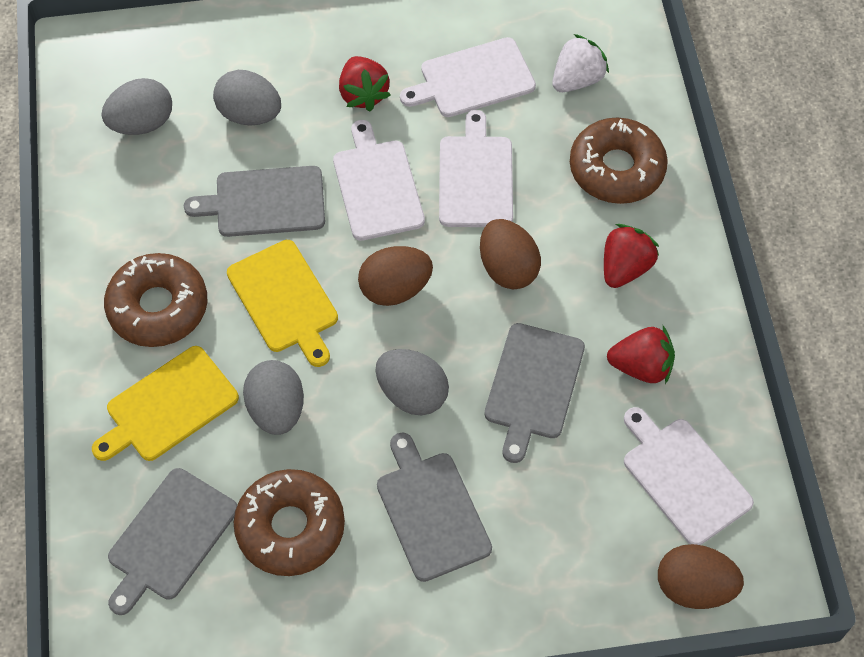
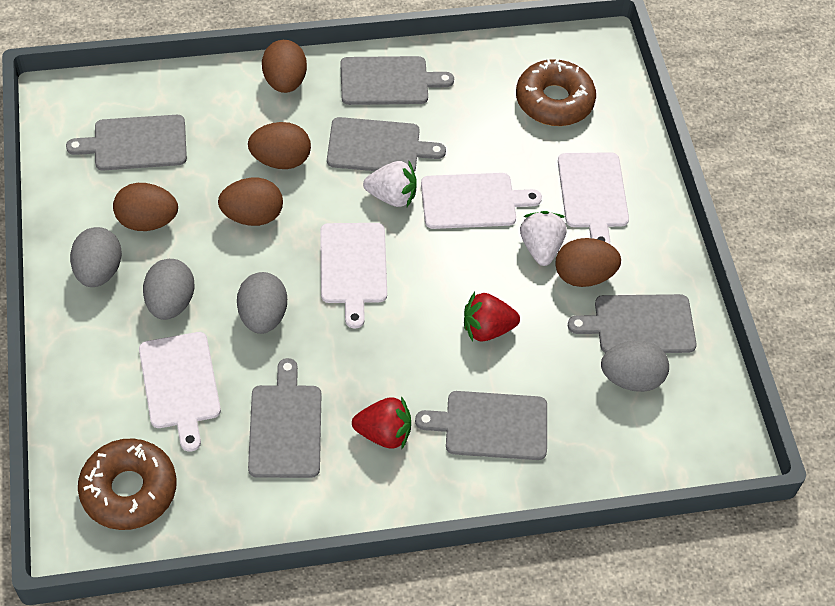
brown donut: [104,253,207,347] [234,469,345,576] [570,117,668,204] = 3 -> [78,438,177,530] [516,58,596,126] = 2
brown egg: [358,246,433,306] [480,219,541,289] [658,544,744,609] = 3 -> [113,183,178,231] [218,178,283,226] [248,122,311,169] [262,40,307,93] [555,238,621,287] = 5
grey cutting board: [108,468,237,615] [184,166,325,237] [377,432,492,582] [484,323,585,463] = 4 -> [66,115,187,170] [248,358,321,478] [327,117,446,172] [340,56,454,105] [415,391,547,460] [568,294,697,353] = 6
red strawberry: [339,56,391,111] [604,224,659,288] [607,326,675,384] = 3 -> [352,396,411,449] [464,292,520,342] = 2
white strawberry: [553,34,609,92] = 1 -> [363,161,417,207] [520,211,567,266] = 2
yellow cutting board: [92,346,239,461] [227,240,338,367] = 2 -> none = 0

